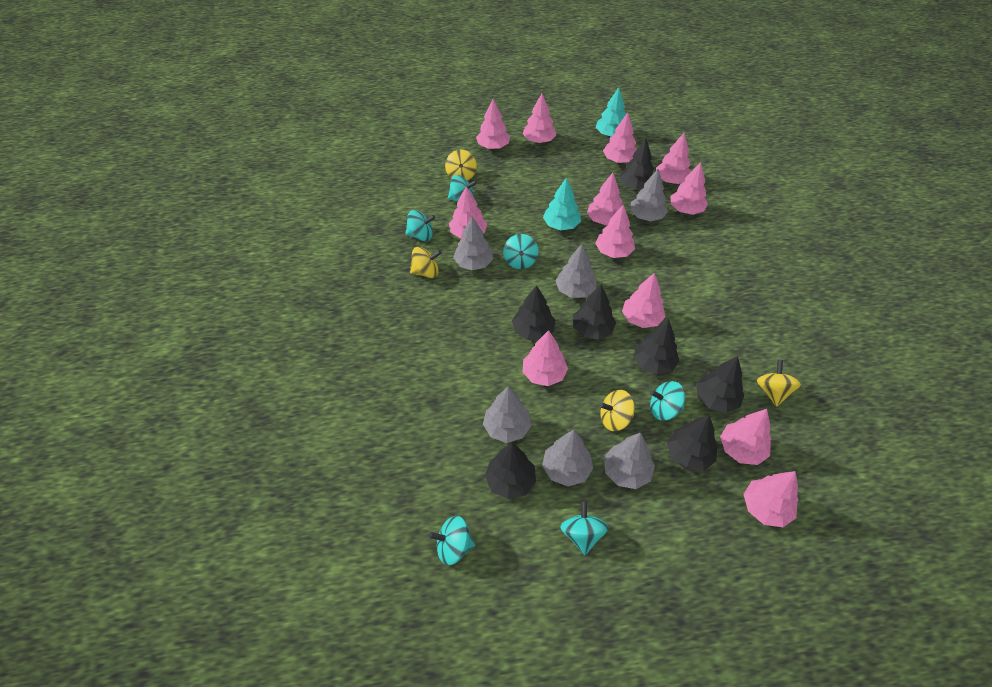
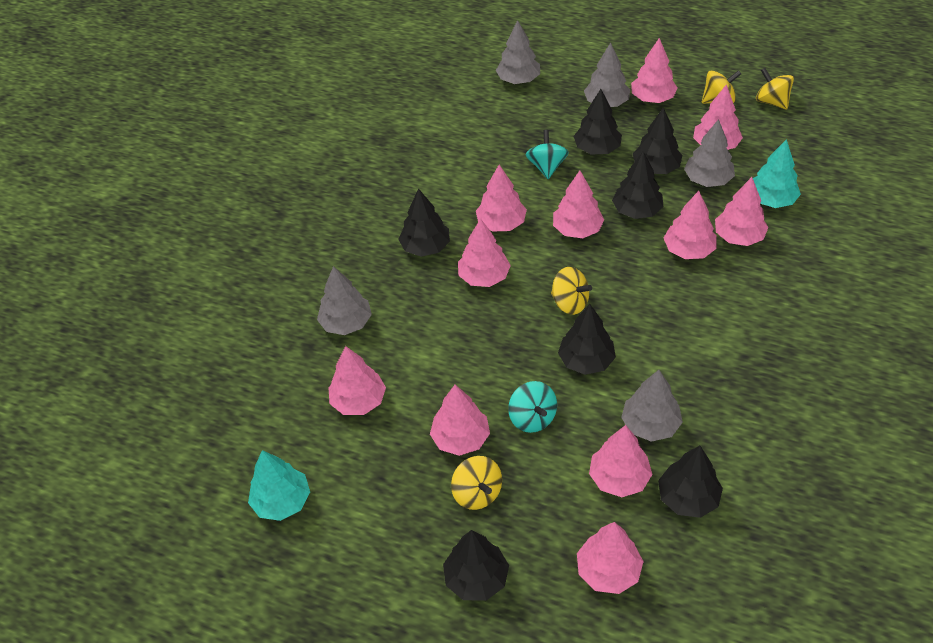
grey tree: [453,217,493,271] [483,386,532,443] [542,430,593,487] [555,244,597,298] [604,433,655,489] [630,169,668,221] = 6 -> [317,266,372,335] [496,20,540,84] [584,42,630,107] [621,370,683,442] [684,119,735,187] = 5
pink tree: [449,186,488,239] [476,99,510,149] [522,93,556,143] [522,330,568,386] [587,173,623,225] [595,205,635,258] [603,113,637,163] [622,273,666,328] [656,133,691,184] [671,162,708,215] [720,409,771,465] [744,471,799,527] = 12 -> [328,346,386,415] [430,385,490,456] [458,218,511,287] [476,165,527,232] [553,171,604,238] [577,522,644,594] [589,425,652,497] [631,38,678,103] [664,191,717,259] [693,84,743,150] [715,177,768,246] = 11
turquoise spinning top: [406,210,435,241] [429,516,475,565] [448,175,477,202] [503,234,539,269] [560,500,609,555] [650,381,685,421] = 6 -> [508,381,557,433] [526,130,569,179] = 2

